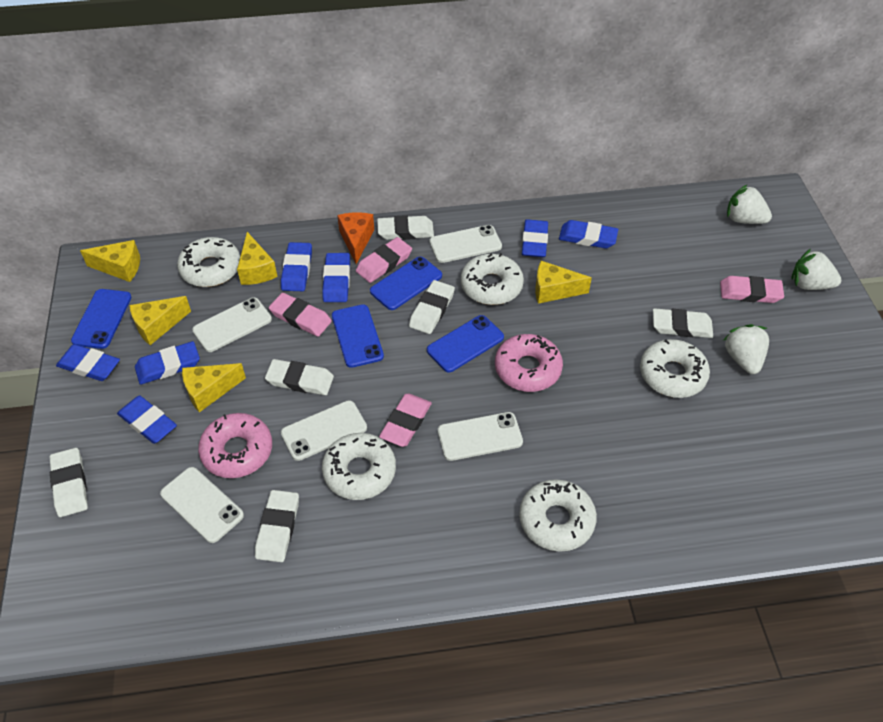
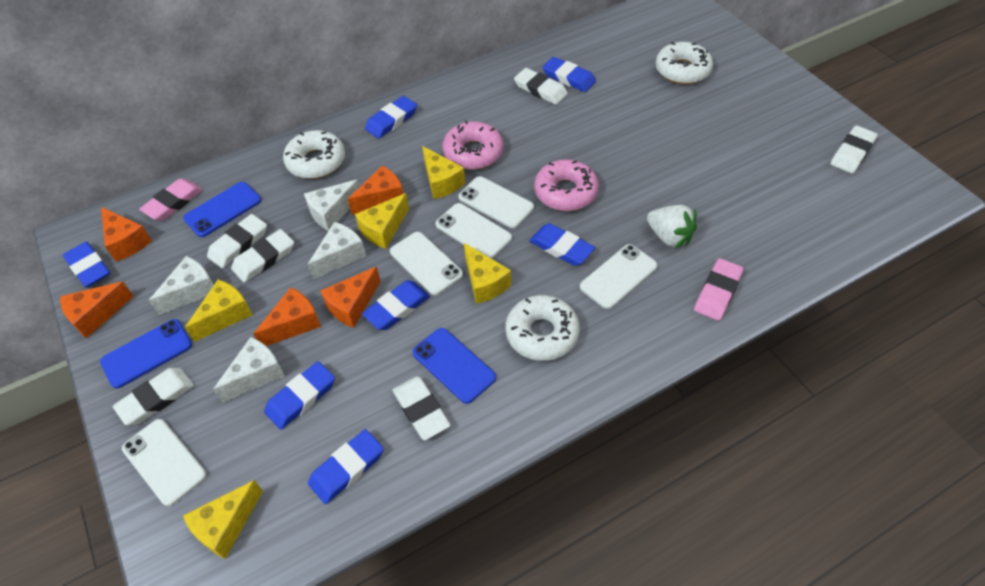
blue phone: [71,289,131,349] [332,304,384,368] [370,257,442,310] [427,315,504,372] = 4 -> [100,319,192,389] [183,182,261,237] [412,328,496,404] = 3
orange cheese: [337,212,374,264] = 1 -> [60,282,134,338] [101,207,152,261] [253,287,321,346] [320,267,381,328] [348,165,403,215] = 5
pink eraser: [269,293,332,337] [356,237,412,283] [379,394,432,447] [720,276,784,303] = 4 -> [139,178,203,221] [694,258,744,321] = 2
white cheese: none = 0 -> [149,256,214,315] [213,337,285,403] [304,180,360,231] [307,222,366,280] = 4
white donut: [177,237,240,287] [322,433,396,500] [461,253,524,305] [519,479,597,552] [640,339,710,398] = 5 -> [283,130,345,179] [506,295,580,361] [656,42,713,84] = 3
white strawberry: [724,324,769,374] [727,185,772,224] [791,249,841,290] = 3 -> [647,205,697,249] = 1

